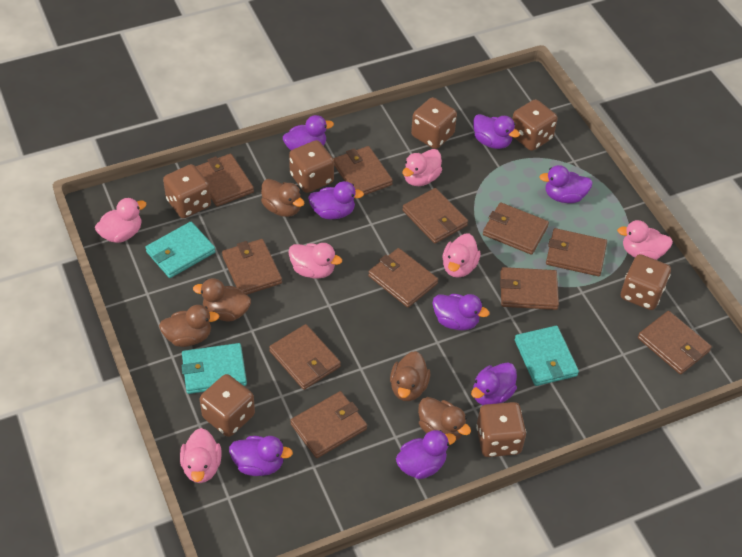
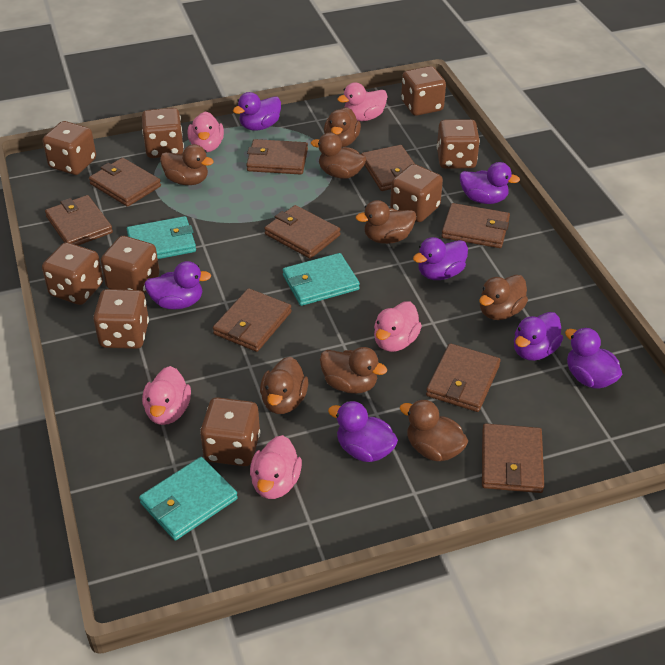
brown dice: [163,164,211,218] [200,374,255,437] [289,140,334,193] [411,97,457,149] [476,402,526,457] [512,99,558,151] [621,254,671,310] = 7 -> [42,242,103,305] [43,121,96,175] [93,289,149,349] [101,236,160,293] [142,108,184,158] [200,397,260,466] [390,164,443,222] [401,66,446,116] [437,119,480,169] = 9
brown duck: [159,305,219,347] [193,278,251,321] [261,179,305,217] [390,351,430,401] [418,397,471,441] = 5 -> [160,144,214,185] [260,357,308,414] [311,132,366,179] [320,347,387,394] [324,107,361,147] [356,200,416,244] [400,400,468,461] [479,275,528,320] = 8
brown wallet: [195,154,254,207] [222,239,282,295] [269,324,341,390] [290,391,367,458] [333,146,393,196] [368,248,438,307] [402,188,468,243] [483,202,549,255] [500,267,559,310] [546,228,607,276] [638,311,712,374] = 11 -> [45,195,113,245] [89,158,161,207] [213,288,292,352] [246,139,308,174] [264,205,341,259] [361,145,415,191] [426,343,501,412] [441,203,510,248] [482,423,544,493] = 9
pink duck: [95,198,147,243] [180,428,222,483] [288,243,342,279] [402,149,442,186] [442,233,481,278] [617,220,673,260] = 6 -> [142,366,191,425] [188,111,224,152] [250,435,302,499] [337,82,388,121] [374,301,422,352] = 5
purple duck: [229,436,293,476] [283,115,334,150] [308,181,364,219] [396,430,456,479] [432,294,489,330] [471,362,517,405] [473,114,520,149] [539,165,593,203] = 8 -> [144,261,211,309] [233,92,281,130] [328,401,398,462] [413,237,468,280] [460,162,520,204] [514,312,563,361] [565,328,623,389] = 7

